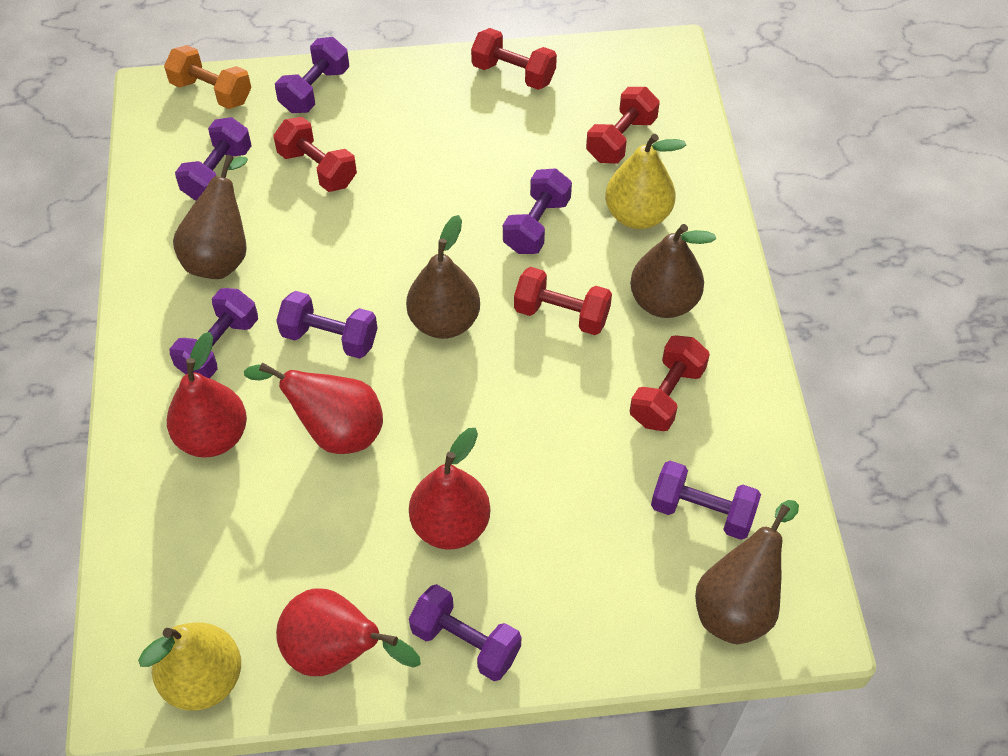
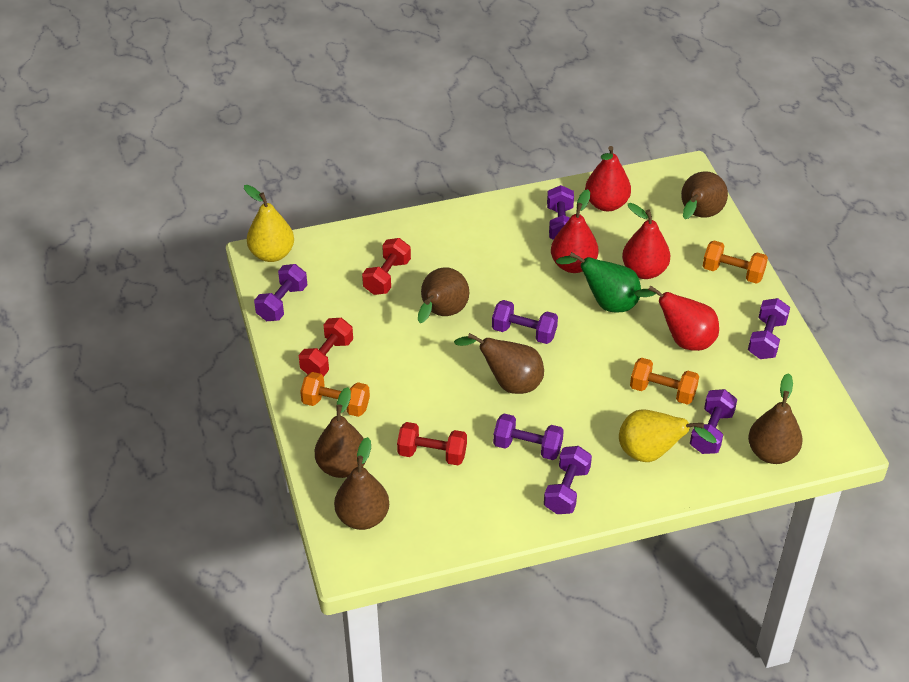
brown pear: [173,155,248,279] [406,215,480,339] [630,224,716,318] [695,500,799,644] = 4 -> [315,387,365,478] [334,437,389,530] [418,267,469,323] [454,333,544,394] [681,171,728,219] [748,373,803,464] = 6
green pear: none = 0 -> [556,252,641,313] = 1
orange dumbbell: [164,45,251,109] = 1 -> [300,372,370,417] [630,358,699,405] [703,241,768,284] = 3
red dumbbell: [273,117,357,192] [471,28,557,90] [514,267,612,335] [586,87,660,164] [630,335,710,431] = 5 -> [299,318,353,376] [362,238,411,295] [397,422,467,465] = 3

